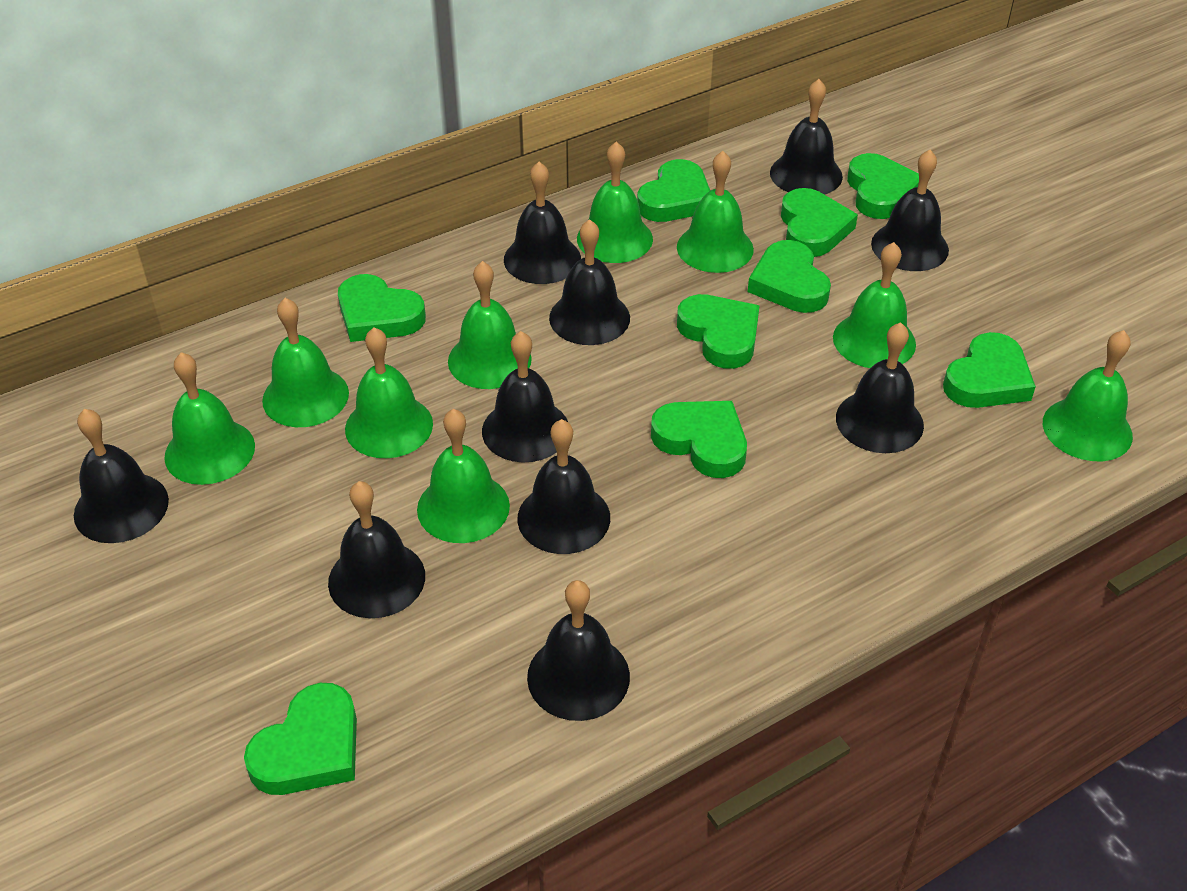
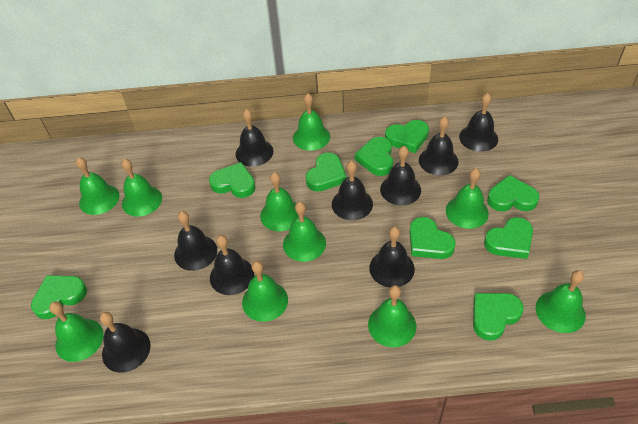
black bell: [74,409,169,543] [328,481,425,618] [482,331,568,462] [504,162,581,284] [517,419,610,554] [527,580,630,721] [549,219,630,345] [770,79,843,195] [836,322,924,453] [871,150,949,271] = 10 -> [100,312,151,373] [174,211,217,271] [210,235,254,295] [236,109,273,166] [332,161,373,220] [369,227,415,287] [380,146,421,205] [419,117,459,175] [459,93,498,152] = 9
green bell: [164,352,255,485] [262,298,349,427] [345,327,433,458] [417,409,510,543] [448,261,532,389] [577,142,653,263] [677,151,754,273] [833,242,916,368] [1043,330,1133,461] = 9 -> [49,301,104,362] [76,157,119,215] [122,159,162,217] [242,261,288,322] [260,172,299,231] [283,202,326,262] [293,93,330,151] [368,285,416,347] [446,168,489,229] [536,270,586,333] = 10

